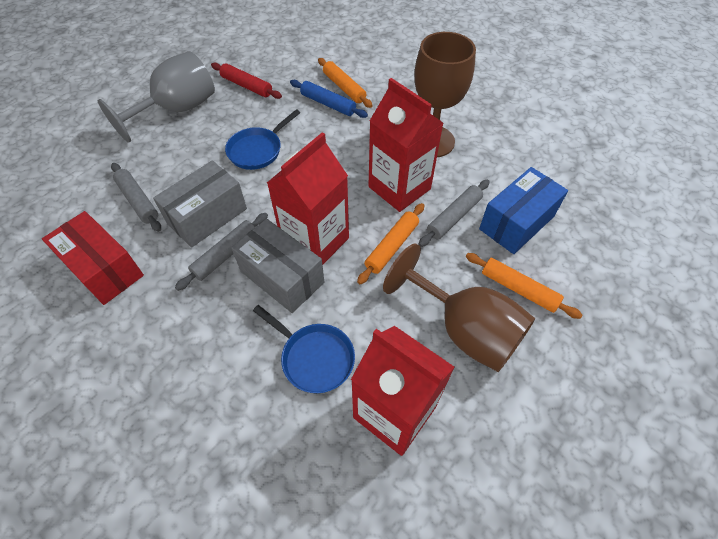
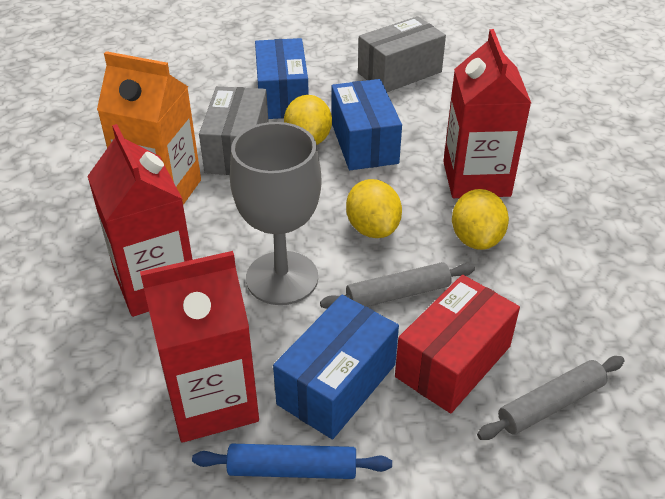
blue box: [479,167,568,254] = 1 -> [255,38,309,119] [273,295,399,439] [331,79,402,170] = 3
blue pan: [225,109,300,170] [253,305,355,393] = 2 -> none = 0
brown goblet: [383,244,535,372] [415,32,476,157] = 2 -> none = 0
grey rolling pin: [111,163,161,232] [175,213,268,291] [419,180,489,247] = 3 -> [320,262,475,309] [477,356,625,440] = 2
orange carton: none = 0 -> [97,51,201,205] = 1
orange rolling pin: [318,58,372,108] [357,203,424,285] [466,253,582,319] = 3 -> none = 0
red rolling pin: [211,63,282,99] = 1 -> none = 0
yellow lemon: none = 0 -> [284,95,332,145] [346,179,402,238] [452,189,509,250] = 3

